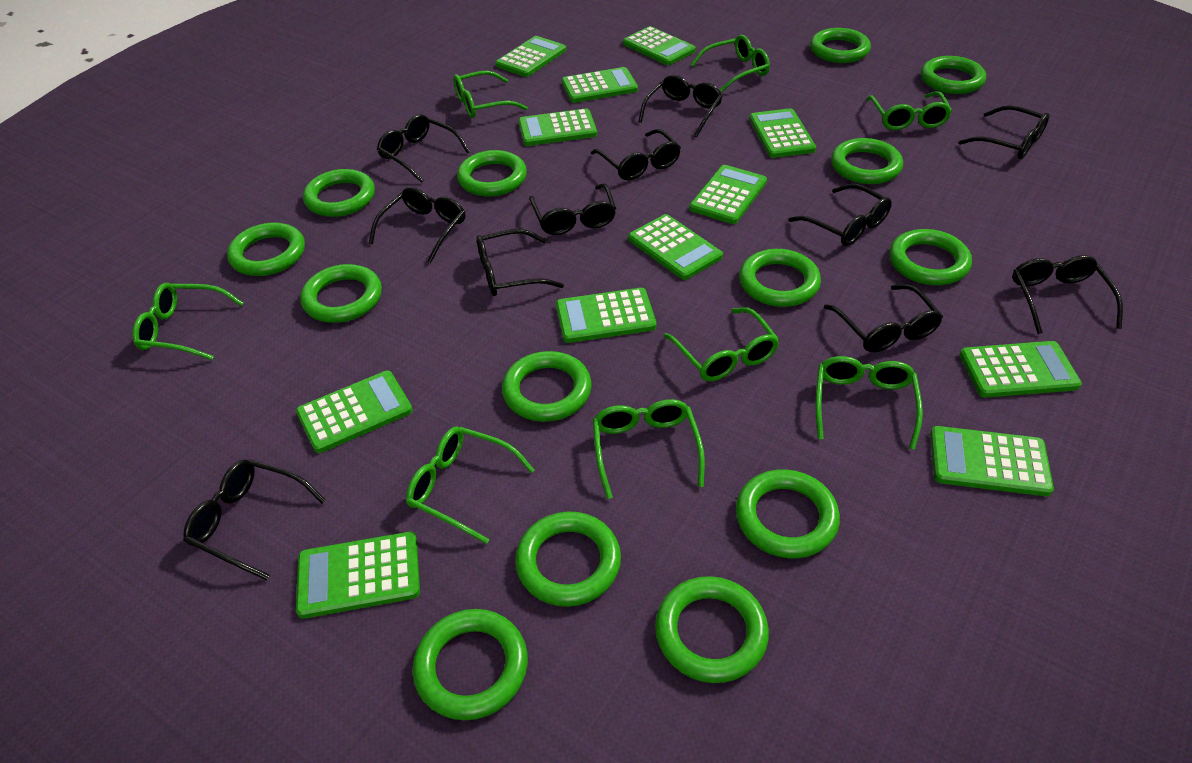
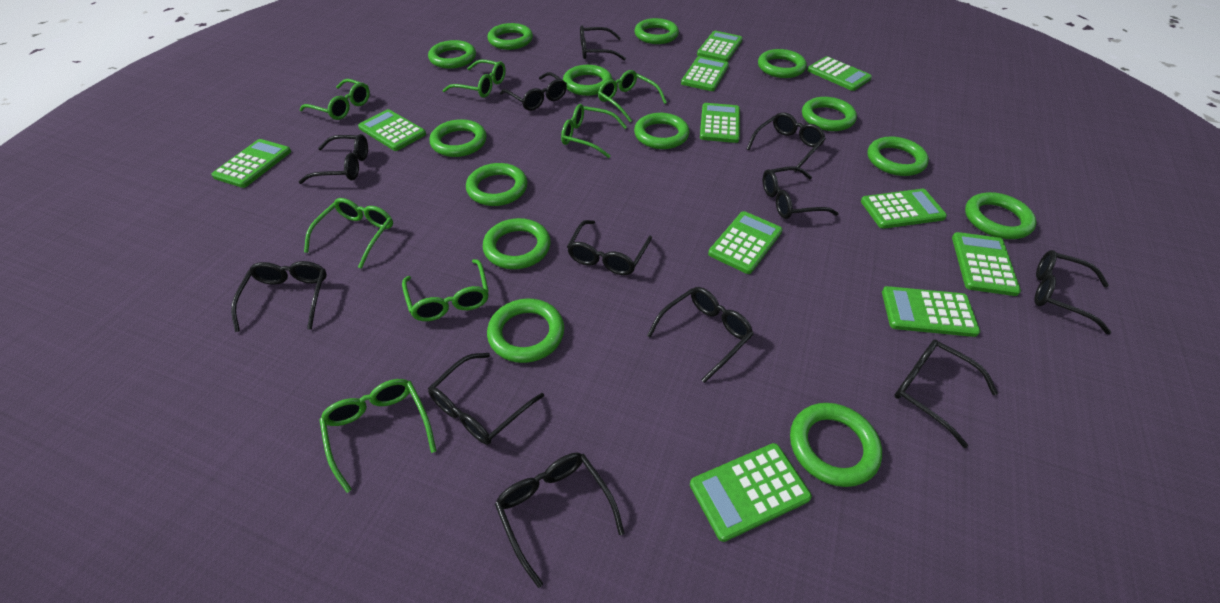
black glasses: [183,459,326,580] [369,187,465,263] [377,114,470,183] [476,229,564,296] [529,183,616,235] [591,129,681,180] [638,75,723,137] [788,184,892,246] [824,284,943,352] [958,105,1050,160] [1012,255,1123,334] = 11 -> [231,261,327,332] [299,134,368,184] [428,353,544,445] [495,453,624,588] [500,72,567,111] [567,220,652,275] [580,25,626,61] [647,287,753,383] [747,112,826,172] [763,166,839,219] [894,340,998,448] [1034,250,1111,334] = 12
green calculator: [296,371,413,453] [296,532,420,619] [495,36,566,77] [518,108,597,146] [556,288,656,343] [562,67,638,103] [623,26,696,65] [628,214,723,280] [689,165,767,224] [749,108,816,158] [930,426,1054,496] [960,341,1082,398] = 12 -> [211,139,291,188] [358,109,426,151] [681,56,729,91] [690,443,812,542] [697,31,743,62] [700,103,740,143] [708,211,783,274] [807,56,872,91] [861,189,947,229] [882,286,980,337] [952,232,1021,296] = 11
green glasses: [132,283,244,360] [406,426,535,544] [453,71,528,119] [593,399,705,499] [663,307,779,381] [691,35,770,92] [816,356,923,450] [866,91,952,130] = 8 -> [300,79,370,120] [304,198,393,269] [320,379,436,493] [402,259,489,321] [443,60,506,98] [561,104,627,158] [598,70,667,122] = 7

